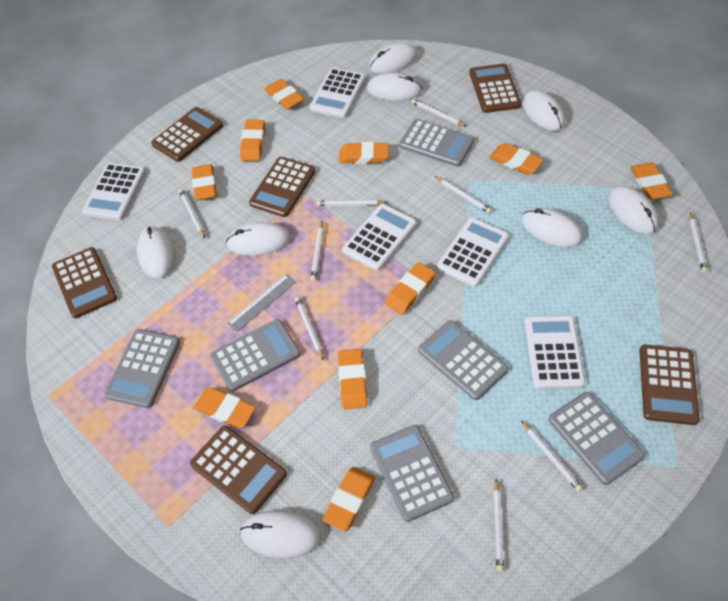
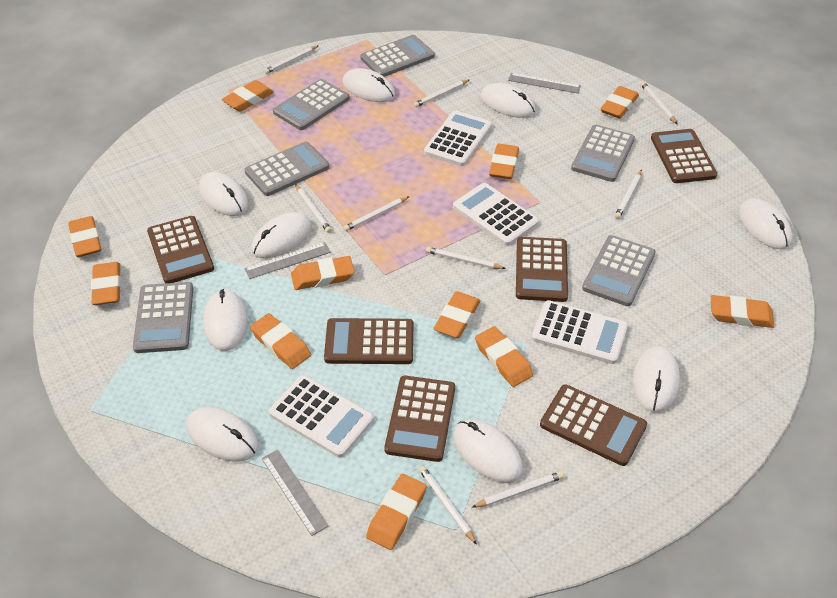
grey ruler: [227,274,296,332] = 1 -> [244,242,331,279] [262,450,329,536] [508,73,581,93] = 3
orange eraser: [192,164,217,200] [194,387,256,428] [240,120,265,161] [264,79,304,110] [322,467,375,532] [338,349,368,409] [339,142,389,164] [385,262,435,315] [489,143,544,175] [630,162,673,200] = 10 -> [68,216,101,257] [91,262,121,305] [222,80,274,111] [250,313,311,369] [291,256,355,290] [366,474,426,550] [433,291,481,338] [475,326,533,387] [489,144,519,179] [600,86,639,119] [711,295,774,328] = 11
white calculator: [82,163,146,220] [309,68,366,118] [342,204,416,271] [437,218,509,287] [524,315,585,389] = 5 -> [269,375,374,458] [424,111,492,166] [453,183,539,246] [532,300,628,364] = 4
white mouse: [137,226,175,279] [226,222,291,256] [240,510,321,558] [367,73,423,101] [369,43,418,74] [522,90,565,131] [522,207,583,247] [609,186,659,234] = 8 -> [186,407,259,462] [199,172,248,216] [203,289,248,351] [251,212,311,258] [343,68,395,102] [453,419,523,483] [480,83,536,118] [633,346,680,413] [739,198,792,249] = 9

